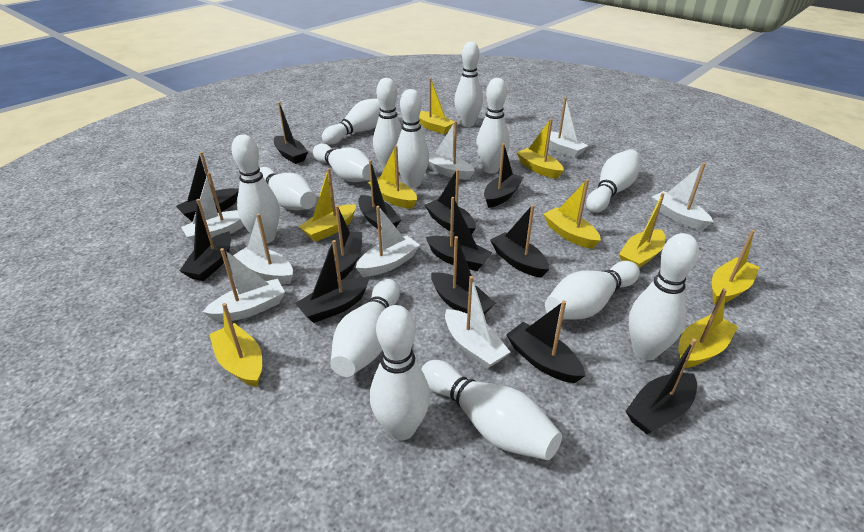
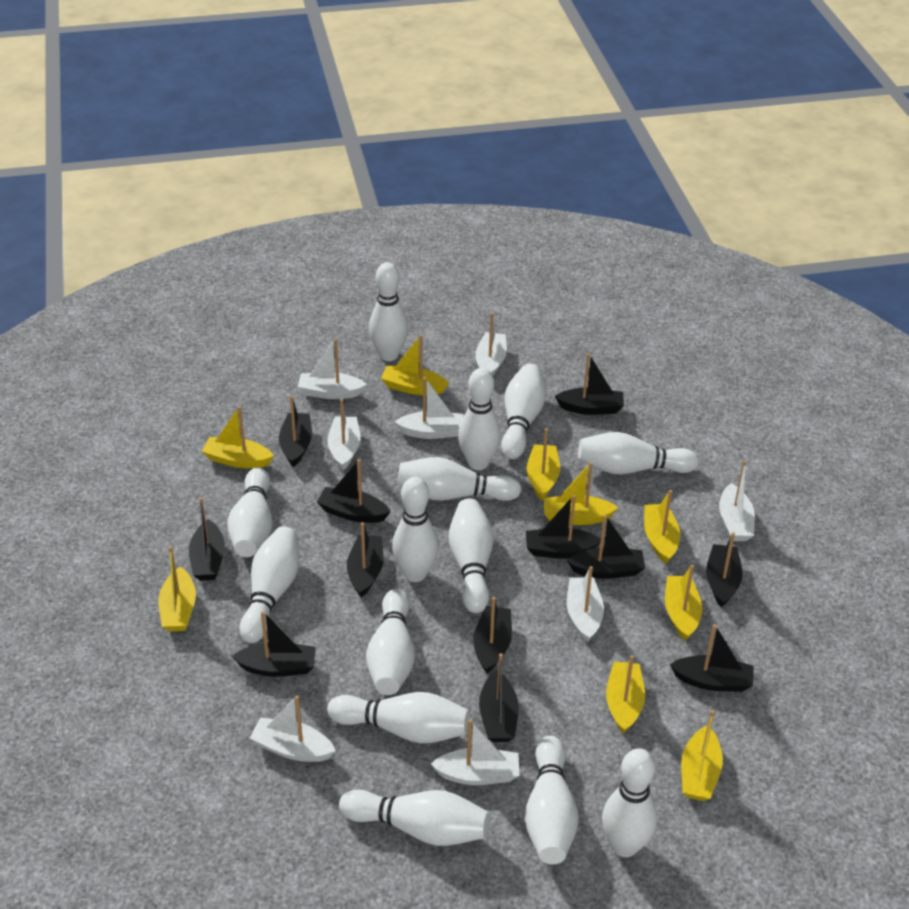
black boat: [176,152,239,221] [179,199,231,281] [274,102,308,164] [295,240,369,323] [327,205,362,280] [358,160,401,229] [425,169,476,235] [426,197,492,271] [431,236,495,315] [484,143,524,208] [490,205,549,278] [506,300,586,383] [626,338,697,434] = 13 -> [189,497,225,581] [232,611,316,677] [279,395,312,467] [317,459,391,523] [347,522,383,597] [473,597,512,674] [479,653,519,742] [526,495,601,559] [555,353,624,415] [567,515,645,579] [670,624,754,692] [706,532,743,607] = 12

